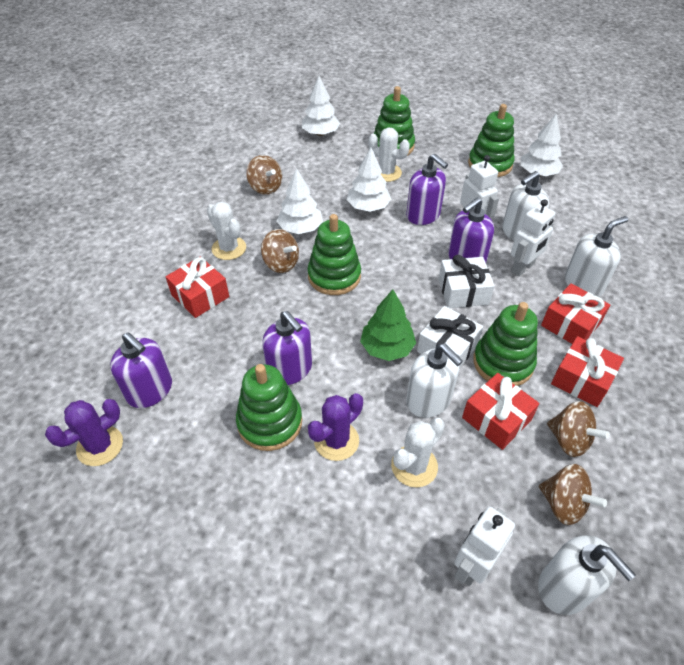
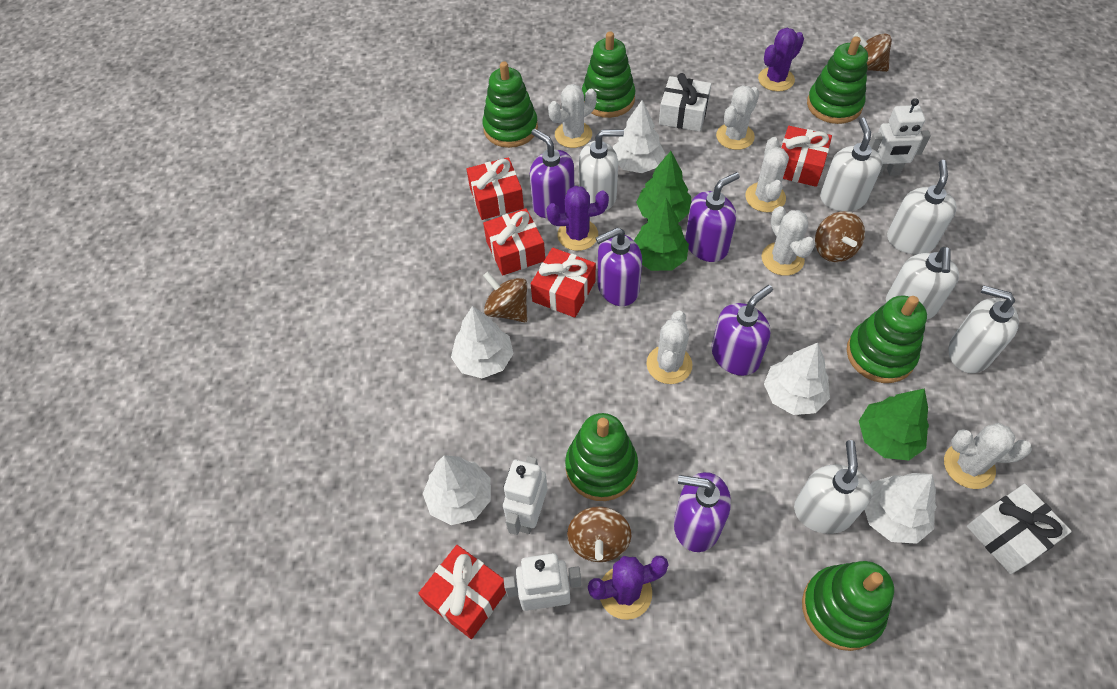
green stacking toy: [236,364,302,451] [308,214,361,295] [374,86,415,156] [468,104,515,177] [473,302,538,386] = 5 -> [482,61,538,148] [565,413,638,501] [582,32,635,118] [802,561,894,651] [807,36,868,124] [847,296,927,383] = 6
green tree: [360,289,416,361] = 1 -> [634,198,689,271] [636,151,691,222] [859,388,929,461] = 3
purple cactus: [45,399,123,466] [308,393,363,461] = 2 -> [546,186,609,251] [588,556,669,620] [758,28,804,92] = 3
purple soap dispenser: [110,332,172,408] [262,311,312,385] [406,154,448,225] [448,197,494,263] = 4 -> [530,129,574,218] [596,227,642,306] [674,472,731,552] [685,172,740,262] [711,285,773,376] = 5
red gift: [166,257,229,318] [462,373,539,450] [541,283,610,344] [551,336,624,407] = 4 -> [418,545,506,639] [466,157,524,220] [483,208,545,275] [531,248,596,318] [781,126,832,187] = 5
white cactus: [207,202,246,260] [368,128,410,182] [391,418,445,488] = 3 -> [548,84,597,148] [646,311,692,384] [716,85,760,150] [745,137,789,212] [762,206,815,276] [944,423,1032,489] = 6
white soap dispenser: [406,343,463,418] [502,171,550,241] [538,535,636,615] [565,216,628,297] = 4 -> [579,129,624,211] [794,440,873,534] [820,118,883,212] [886,247,959,319] [887,160,957,255] [949,285,1019,373] = 6
white tree: [277,168,323,234] [302,76,340,136] [347,147,391,212] [521,114,563,176] = 4 -> [423,455,491,525] [451,306,514,378] [613,100,666,173] [764,343,830,415] [864,473,937,544] = 5

